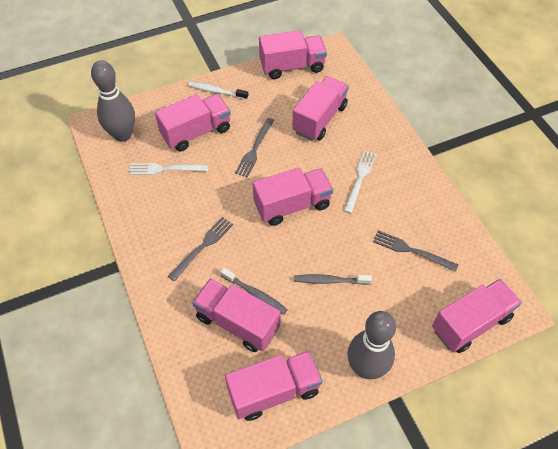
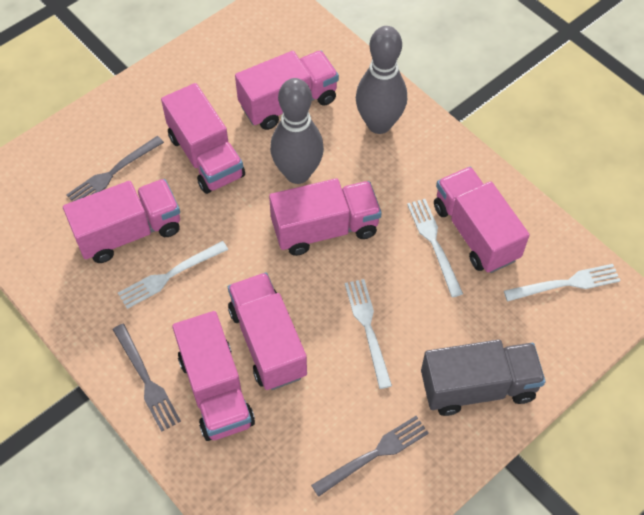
grey toothbrush: [220,268,288,314] [294,274,372,285] = 2 -> none = 0
grey truck: none = 0 -> [421,339,545,416] = 1
white fork: [129,163,209,175] [344,150,376,213] = 2 -> [118,241,228,309] [345,279,392,389] [407,199,463,298] [504,264,621,301] = 4
white toothbrush: [188,82,249,100] = 1 -> none = 0

